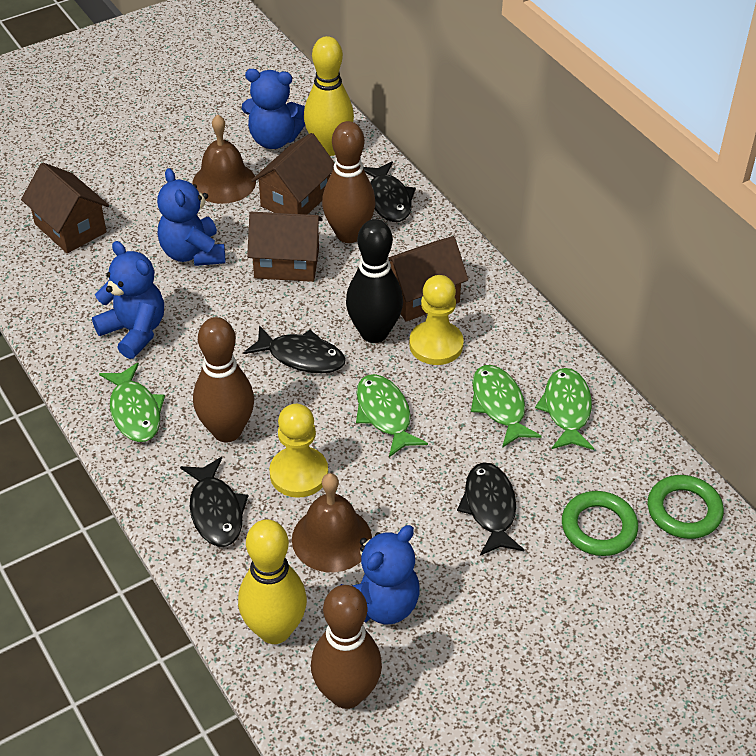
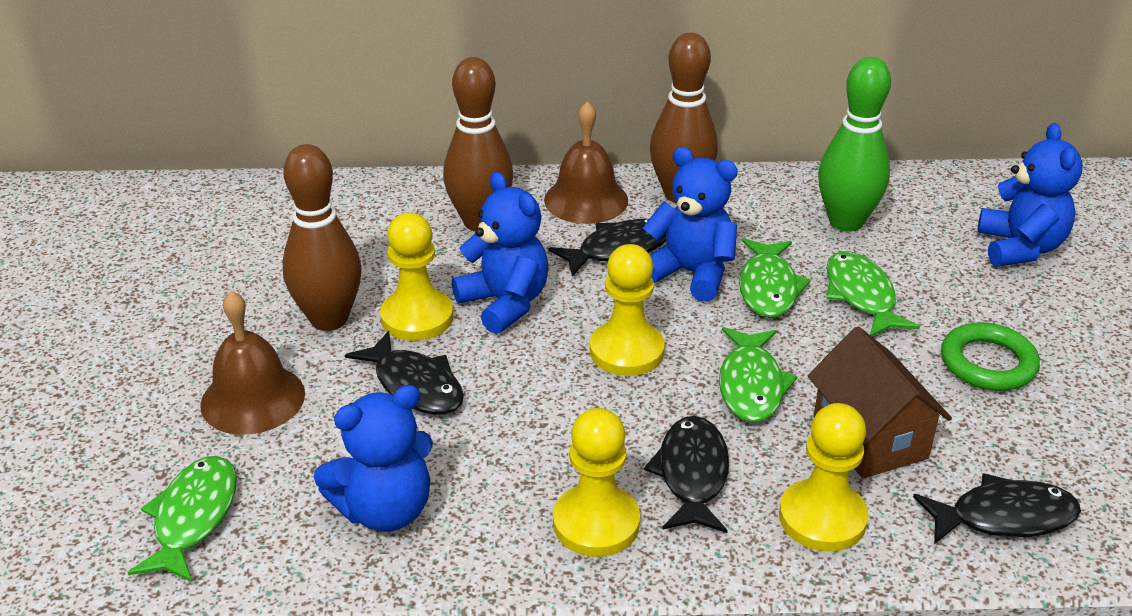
black bowling pin: [346,219,403,343] = 1 -> none = 0
brown house: [21,163,109,253] [247,212,323,282] [251,133,335,215] [389,236,468,322] = 4 -> [808,327,952,478] = 1
green bowling pin: none = 0 -> [818,57,891,232] = 1
green ring: [562,491,638,556] [648,475,724,539] = 2 -> [941,322,1040,391] = 1
yellow bowling pin: [238,519,307,644] [304,36,354,156] = 2 -> none = 0
yellow pawn: [270,404,328,498] [409,275,464,365] = 2 -> [380,212,454,341] [553,408,640,557] [590,244,665,376] [779,403,868,552] = 4

